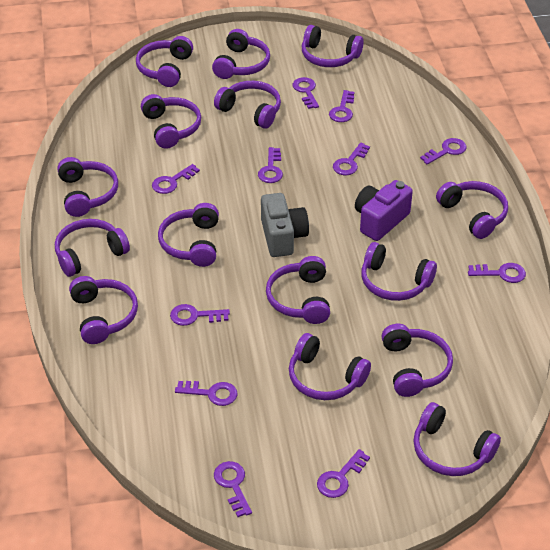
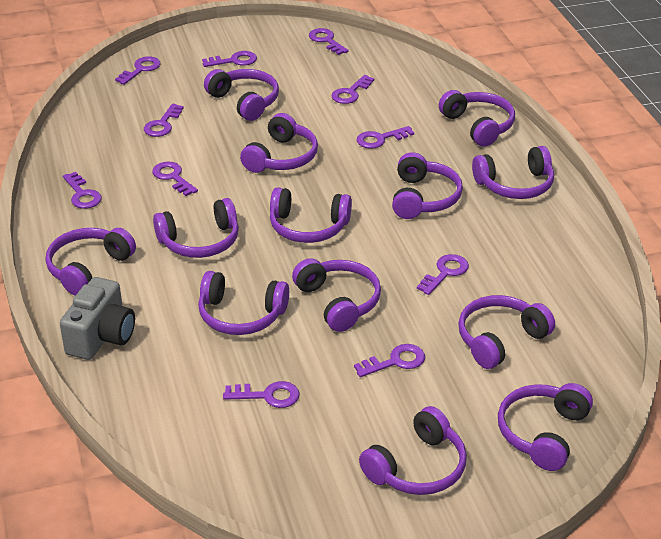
purple camera: [355,180,413,241] = 1 -> none = 0
purple headphones: [55,219,130,277] [57,157,118,217] [69,276,138,344] [136,36,193,87] [141,94,201,149] [158,203,219,267] [212,29,270,79] [214,81,281,129] [266,256,330,324] [289,333,371,400] [302,25,364,67] [361,242,437,301] [382,324,453,397] [413,402,501,476] [436,181,508,239] = 15 -> [46,228,136,296] [153,198,239,258] [198,271,289,335] [204,69,279,121] [240,113,318,173] [270,187,352,243] [292,258,381,332] [359,406,467,495] [392,152,463,219] [439,90,515,147] [458,295,555,369] [472,146,554,199] [498,383,593,471] = 13

